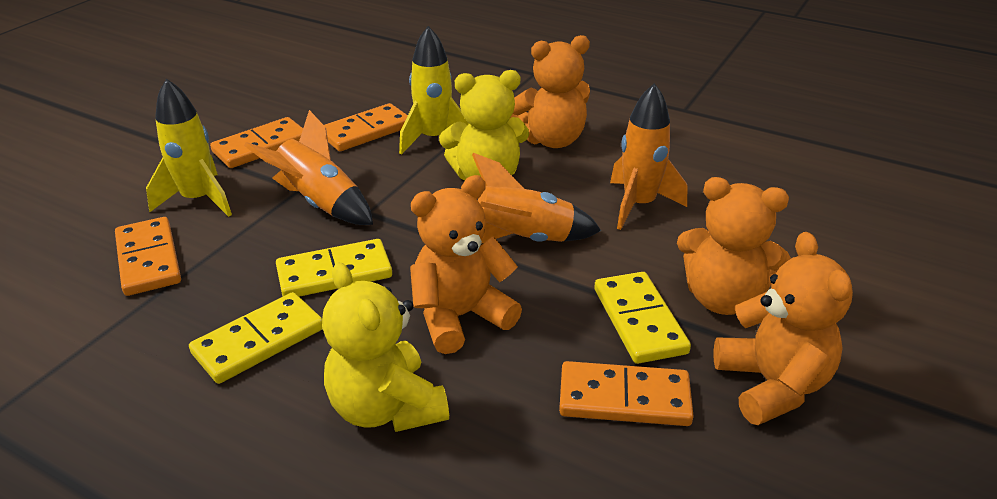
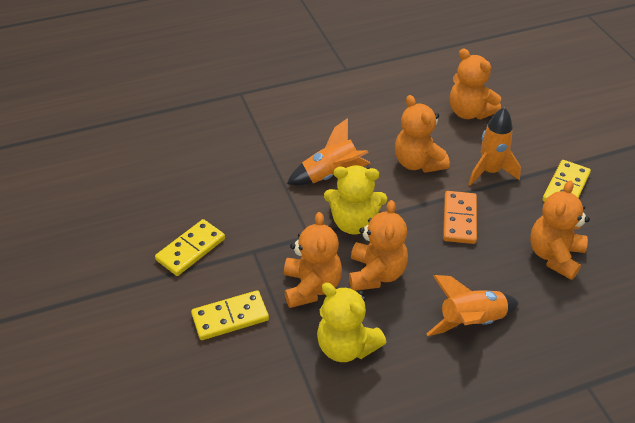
orange domino: [115,217,181,296] [210,117,303,168] [324,103,408,151] [559,361,694,426] = 4 -> [443,191,477,244] = 1
orange teddy bear: [410,175,522,354] [510,35,590,148] [677,177,791,315] [713,232,853,425] = 4 -> [284,212,342,308] [349,200,408,291] [395,95,450,173] [450,48,501,119] [530,180,590,280] = 5
yellow rocket: [146,78,232,217] [399,26,469,155] = 2 -> none = 0

